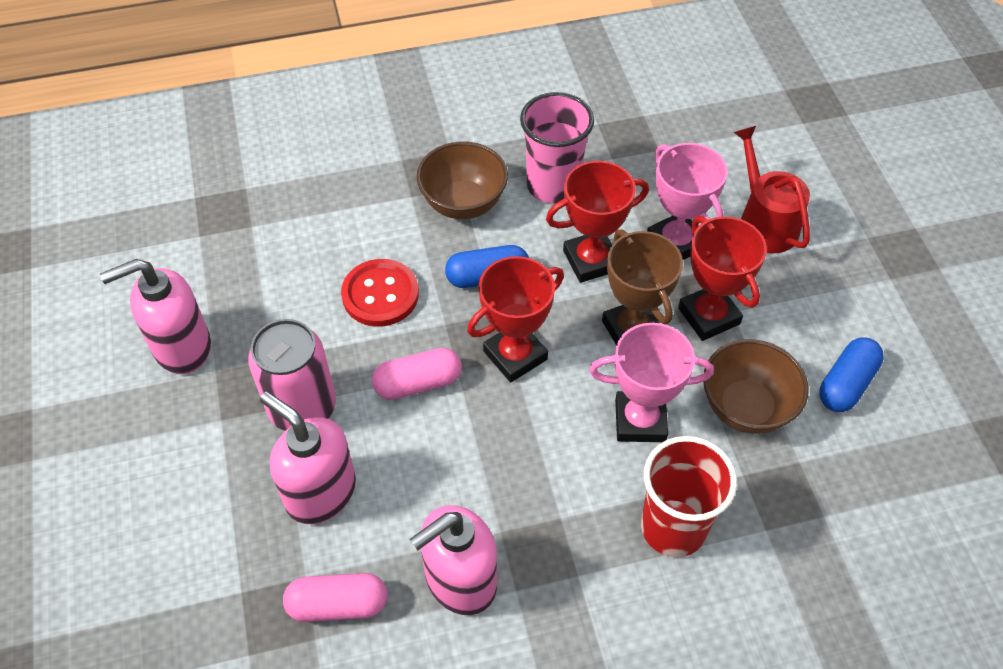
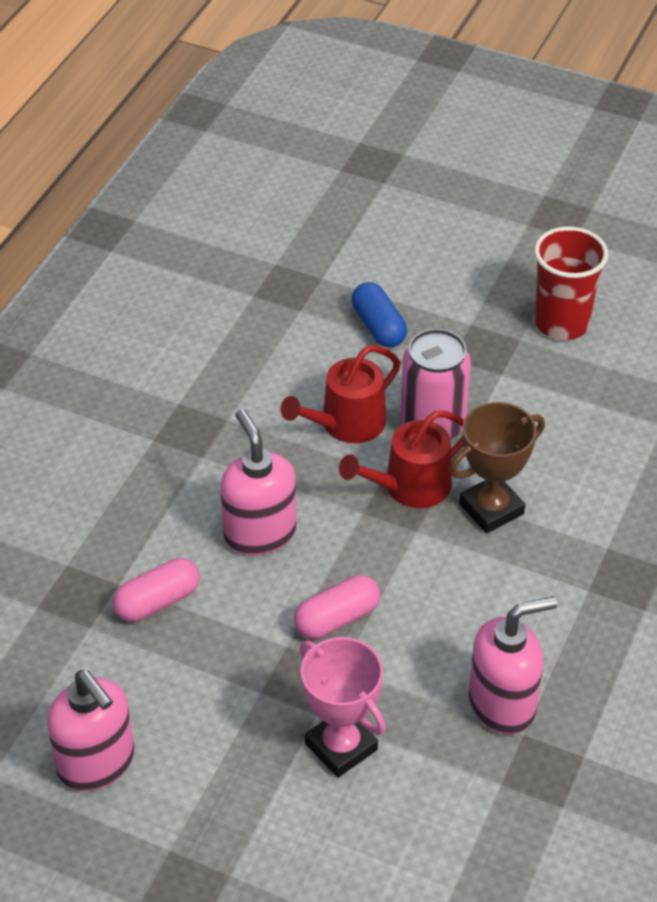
blue capsule: [445,245,529,288] [819,337,884,412] = 2 -> [352,282,407,348] = 1
brown bowl: [417,141,508,219] [703,339,809,434] = 2 -> none = 0
pink cup: [520,92,594,204] = 1 -> none = 0
pink trophy: [589,323,714,442] [647,143,728,260] = 2 -> [300,637,386,778] = 1
red button: [341,259,419,326] = 1 -> none = 0
red trophy: [467,256,564,382] [546,161,649,283] [678,216,767,341] = 3 -> none = 0
red watering can: [734,126,810,253] = 1 -> [281,346,400,443] [339,411,464,508] = 2

